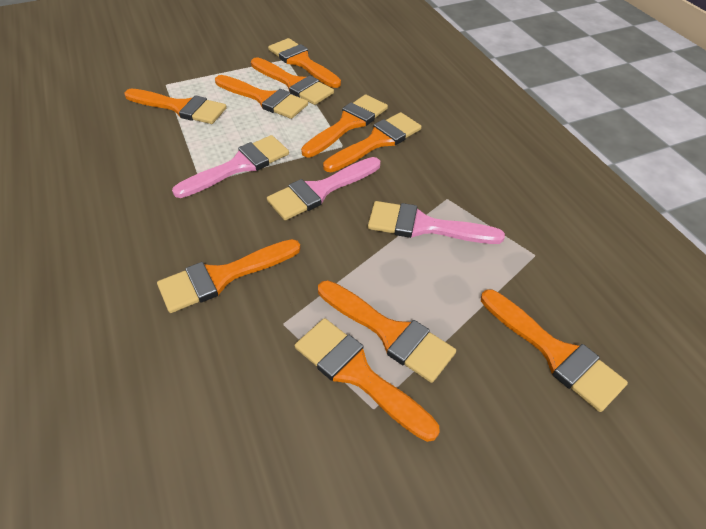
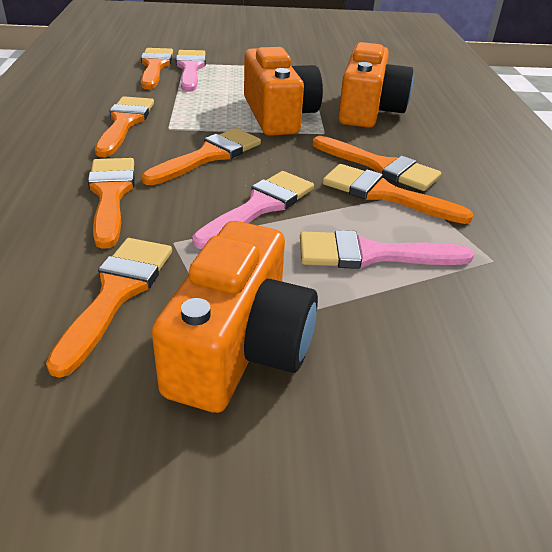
orange brush: [125,89,227,124] [157,239,301,313] [215,75,308,119] [251,57,334,105] [268,38,341,88] [295,318,440,442] [301,94,388,157] [318,280,456,383] [323,112,422,172] [481,290,628,412] = 10 -> [46,238,172,378] [88,158,135,249] [95,96,154,157] [141,48,173,89] [142,128,261,185] [312,136,442,191] [322,164,474,224] = 7
orange camera: none = 0 -> [152,221,318,413] [244,47,323,136] [338,42,413,128] = 3

